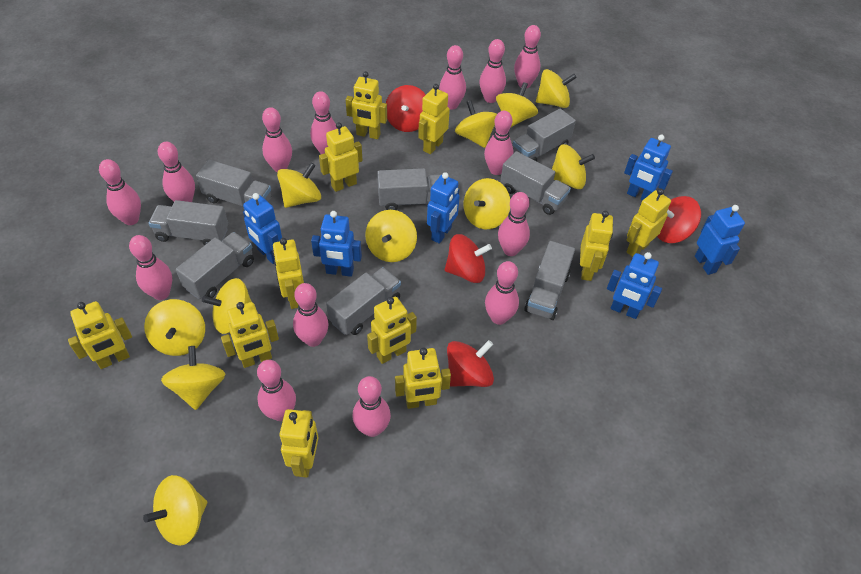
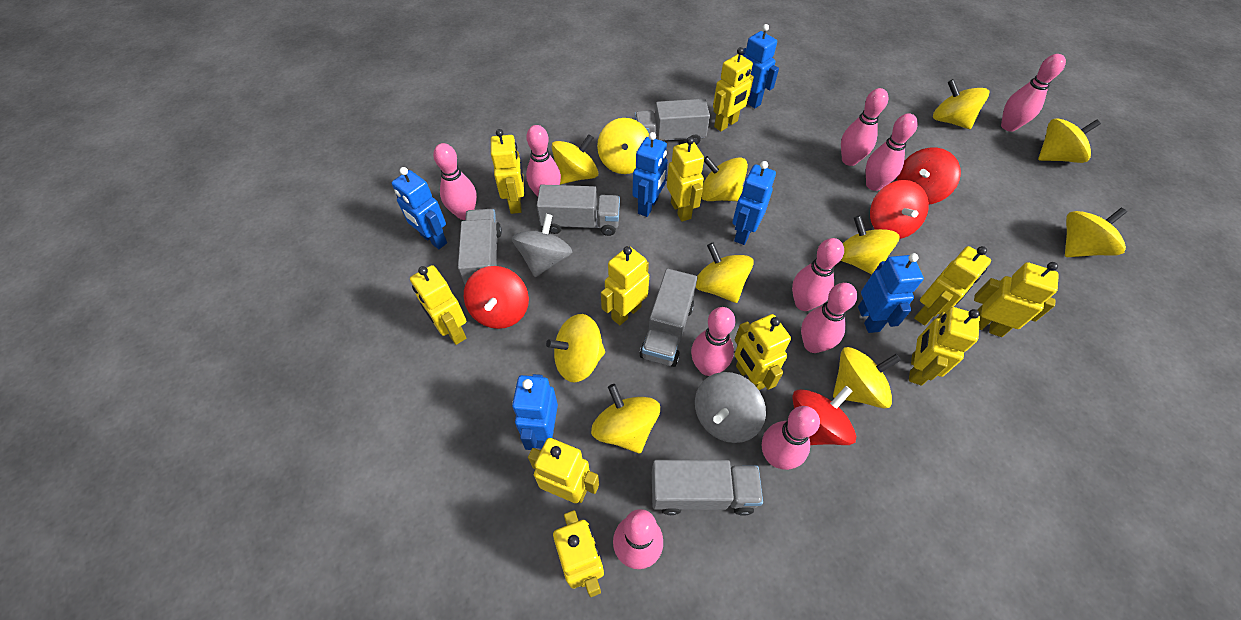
grey spinning top: none = 0 -> [512,214,572,277] [695,372,766,443] = 2
grey truck: [149,200,228,245] [176,232,254,299] [196,160,271,206] [326,267,401,335] [377,168,441,210] [501,151,571,215] [513,109,576,161] [524,241,575,320] = 8 -> [458,209,502,285] [537,185,620,236] [635,99,710,145] [640,269,697,367] [652,460,763,516] = 5
pink bowling pin: [99,159,141,225] [129,235,172,300] [158,142,195,202] [257,360,296,421] [262,107,292,173] [293,283,329,347] [310,91,338,154] [353,376,391,437] [439,45,466,109] [479,39,506,103] [484,111,513,175] [485,261,519,325] [498,192,530,256] [514,25,541,88] = 14 -> [433,143,477,220] [526,125,561,197] [613,509,663,569] [691,307,735,376] [762,406,820,470] [792,238,844,311] [801,283,857,353] [841,88,888,166] [866,114,918,191] [1001,54,1066,132] = 10

